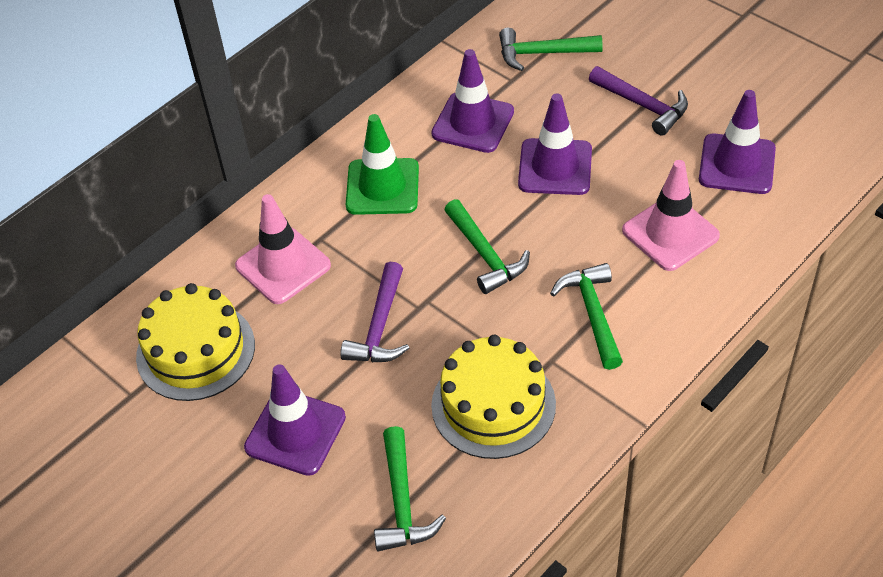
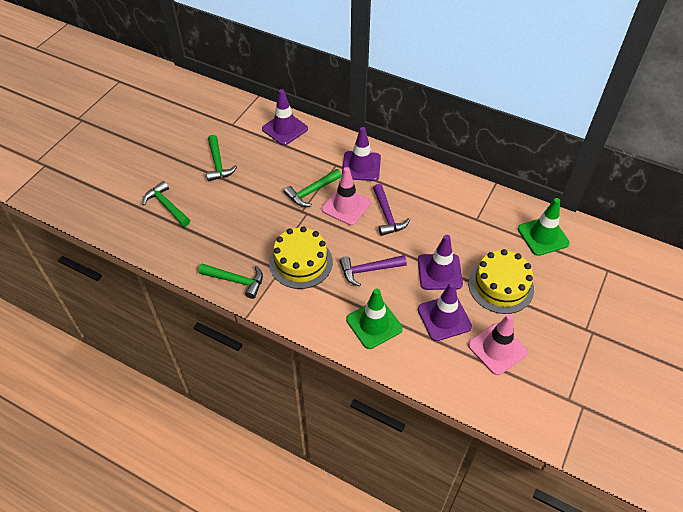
green traffic cone: [346,114,419,215] = 1 -> [346,288,403,349] [518,198,570,256] = 2

